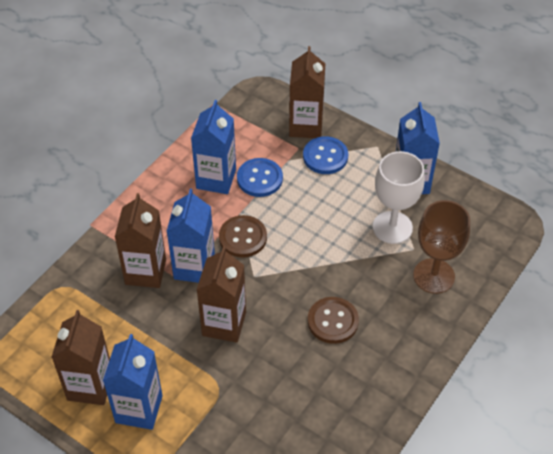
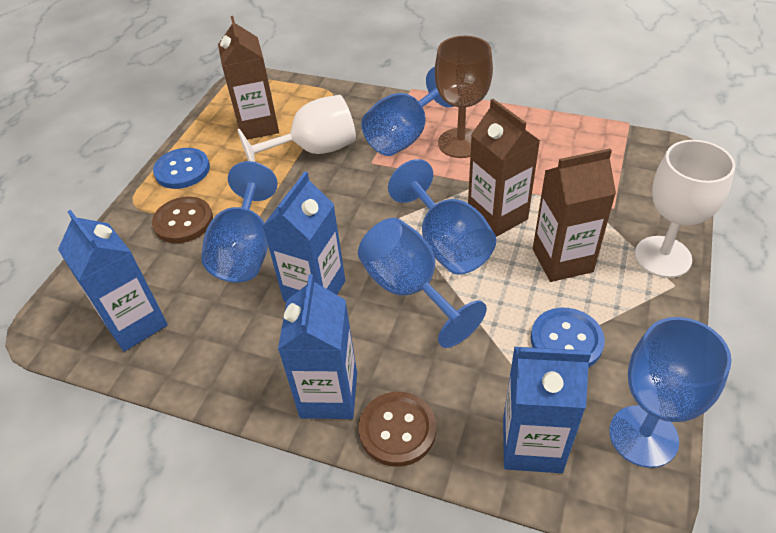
blue goblet: none = 0 -> [201,161,278,283] [358,218,487,348] [361,67,454,156] [388,159,496,275] [609,317,732,468] = 5
brown carton: [52,310,110,405] [115,193,166,288] [197,246,246,343] [289,46,325,138] = 4 -> [218,16,279,140] [468,99,540,237] [533,149,616,282] = 3
white goblet: [373,151,425,244] = 1 -> [237,95,356,162] [635,140,735,278] = 2

